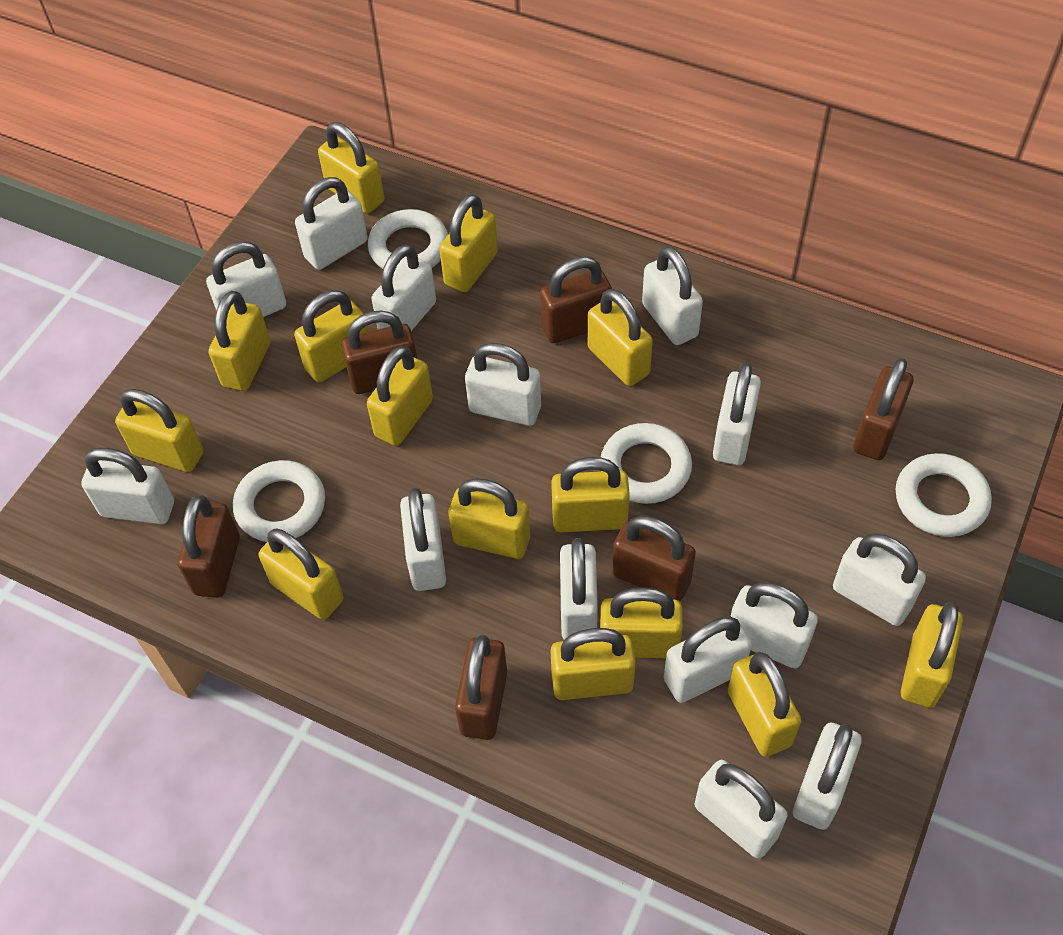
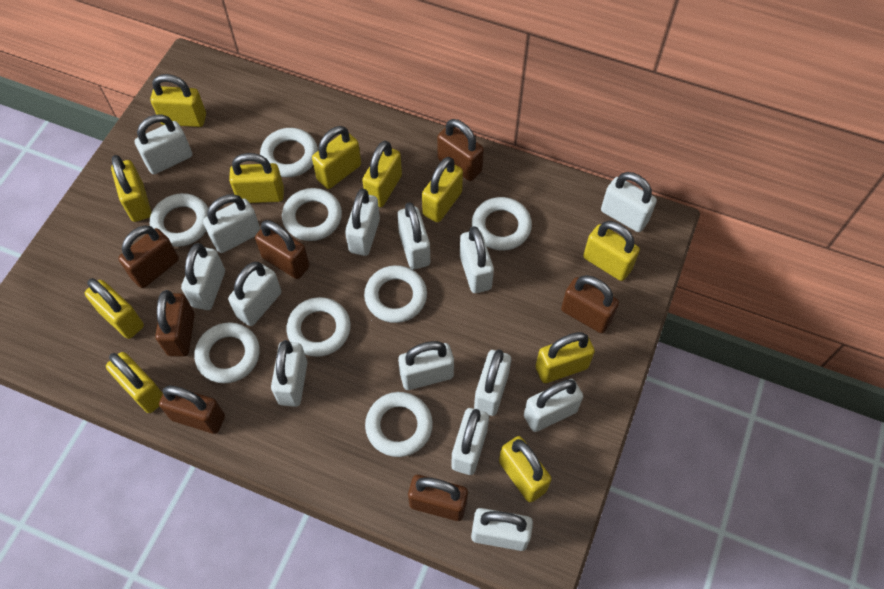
brown padlock: [178,495,240,598] [341,310,417,394] [455,635,507,740] [540,257,612,343] [612,516,696,601] [854,358,913,460] = 6 -> [118,226,179,288] [155,290,195,357] [159,385,225,434] [255,220,310,279] [408,475,468,521] [437,119,484,181] [561,275,619,333] = 7
white ring: [233,460,325,542] [368,209,448,269] [601,423,692,504] [896,453,992,537] = 4 -> [150,193,209,247] [194,323,260,383] [260,128,318,177] [282,188,342,241] [287,297,351,357] [364,265,427,323] [365,392,433,457] [472,197,532,251] = 8
yellow padlock: [115,389,204,472] [209,291,270,391] [259,529,343,620] [294,290,369,382] [318,122,385,214] [367,346,433,446] [439,194,498,292] [449,478,530,559] [551,457,630,532] [551,628,636,700] [588,289,653,386] [600,587,683,658] [728,652,801,757] [901,602,963,708] = 14 -> [85,278,144,339] [106,352,163,413] [111,155,152,222] [150,74,206,127] [229,153,284,203] [312,126,361,189] [362,141,402,207] [422,157,463,223] [499,436,551,502] [536,332,595,383] [583,221,640,281] = 11

